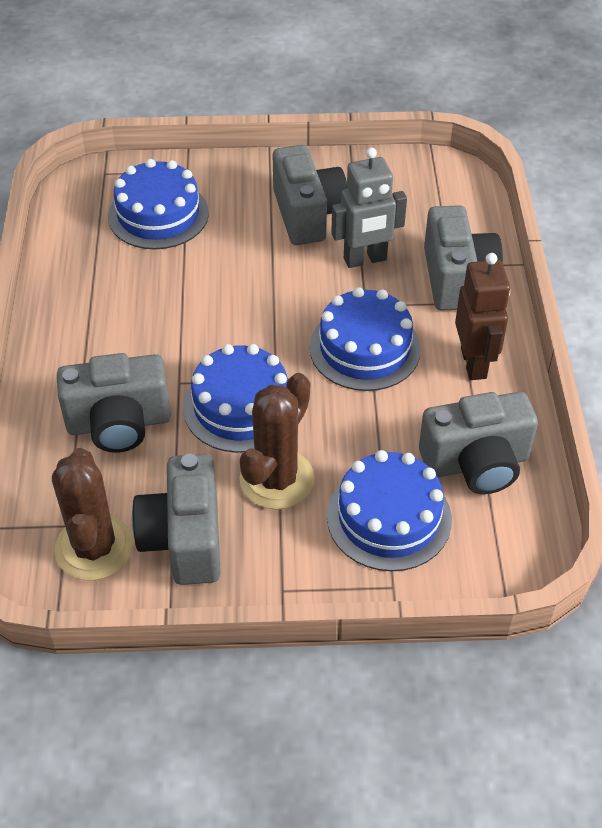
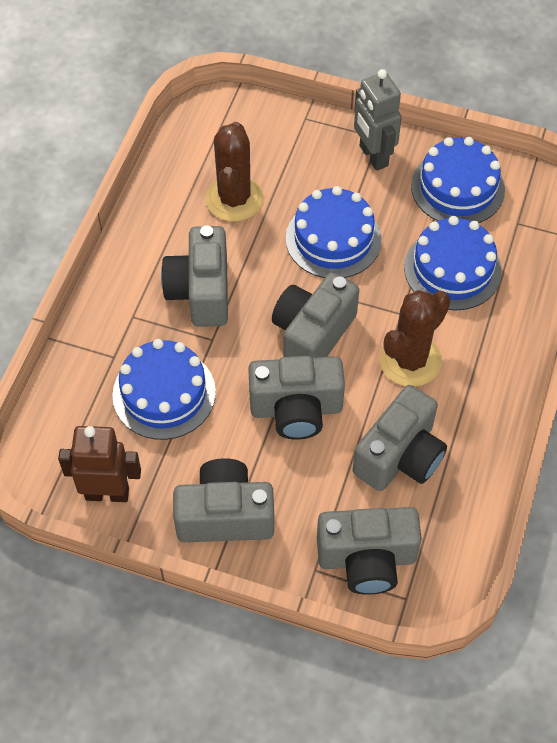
grey camera: [57,353,171,453] [132,454,221,585] [273,145,348,245] [419,392,538,494] [424,205,503,311] = 5 -> [161,226,228,327] [173,458,274,542] [248,356,345,440] [272,272,359,358] [317,507,422,595] [353,385,447,491] = 6

